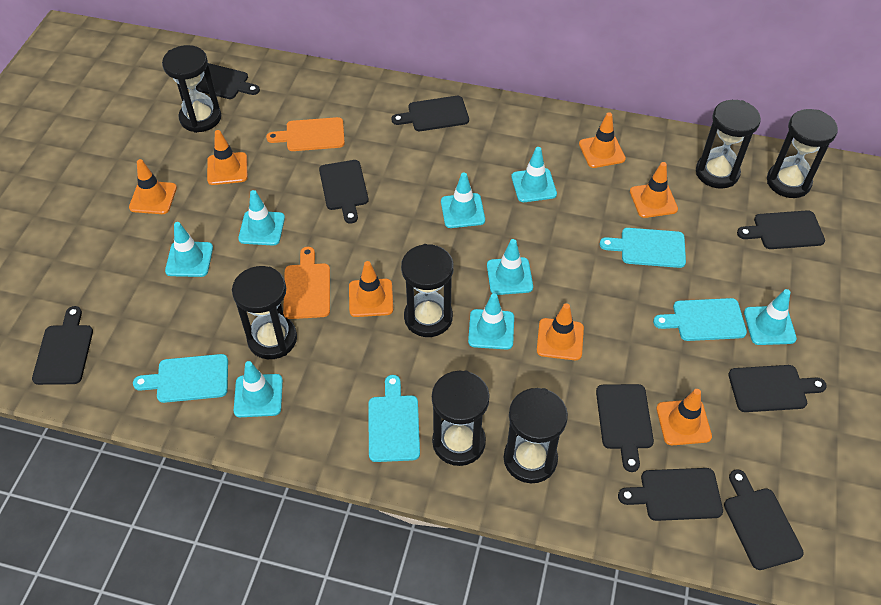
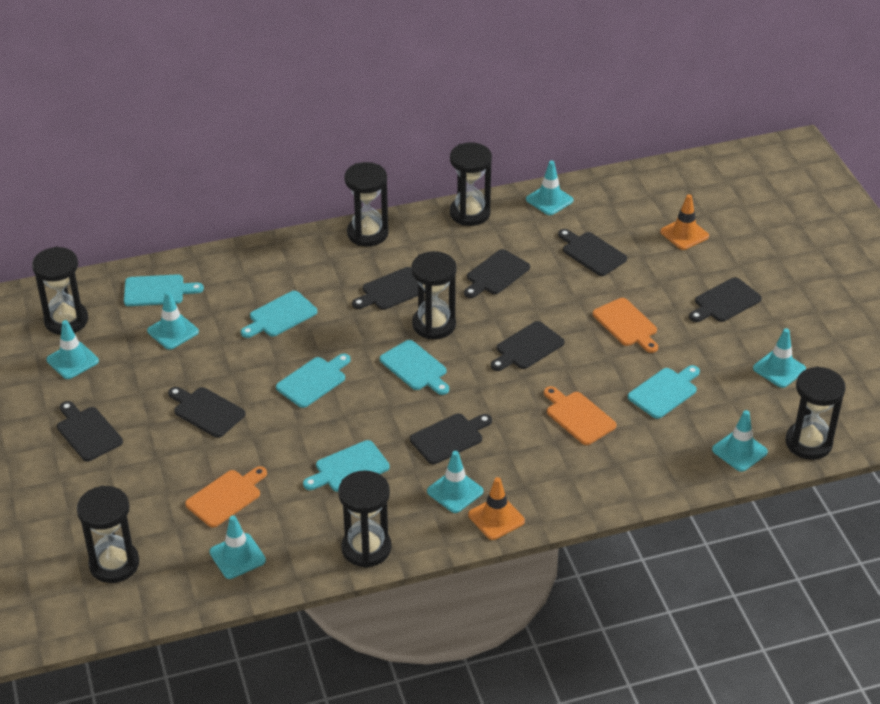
black cutting board: [32,306,93,385] [196,63,260,99] [319,160,369,224] [392,96,469,131] [596,384,654,472] [618,468,723,521] [724,469,804,570] [728,365,827,412] [737,210,825,249] = 9 -> [57,401,123,461] [168,387,245,438] [352,267,418,310] [410,413,492,464] [464,249,530,298] [491,321,564,371] [558,229,627,276] [689,277,762,322] = 8
orange cutting board: [266,117,345,151] [283,247,330,319] = 2 -> [185,466,267,528] [544,386,617,445] [593,298,658,353] = 3
orange traffic cone: [129,159,177,214] [207,130,248,185] [349,261,393,317] [537,303,584,360] [579,112,626,168] [630,162,678,218] [656,389,712,445] = 7 -> [468,477,525,540] [660,194,709,250] = 2
turquoise cutting board: [133,354,228,403] [368,375,420,462] [600,228,686,268] [653,298,747,341] = 4 -> [124,274,204,306] [241,291,317,338] [276,353,351,408] [303,440,390,492] [380,340,449,395] [628,365,700,419] = 6
turquoise traffic cone: [165,222,213,277] [233,361,283,417] [238,190,285,245] [441,173,485,228] [468,293,514,350] [487,239,533,295] [511,147,557,202] [744,289,797,345] = 8 -> [46,320,99,379] [147,291,199,350] [209,515,266,579] [427,451,483,513] [526,161,574,215] [712,410,768,472] [753,328,806,388] = 7

